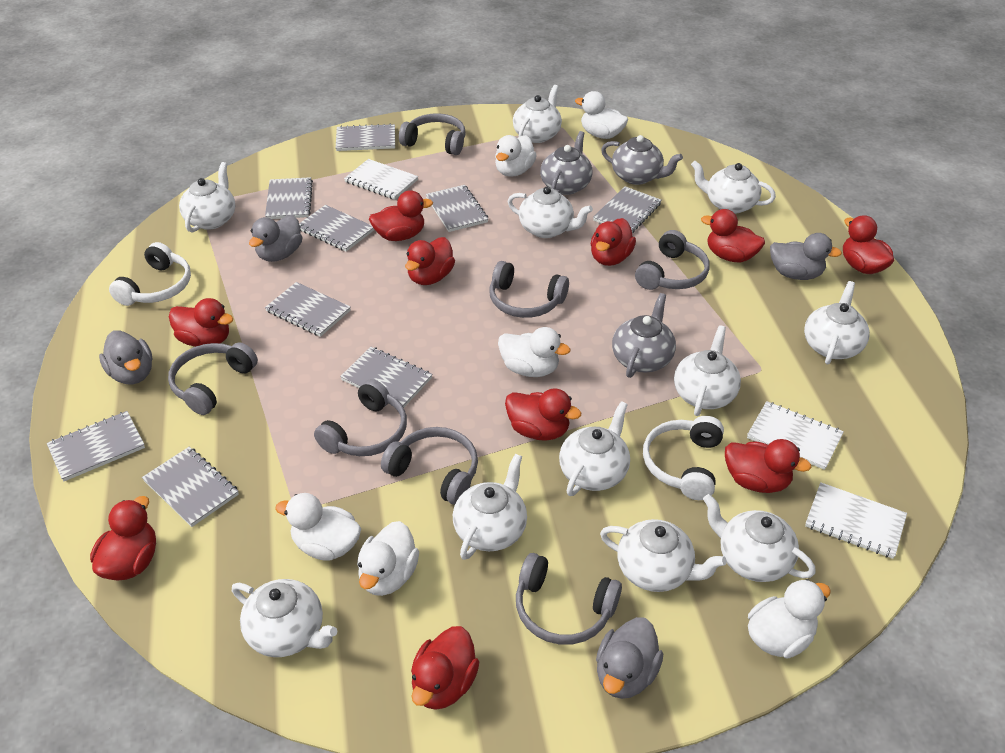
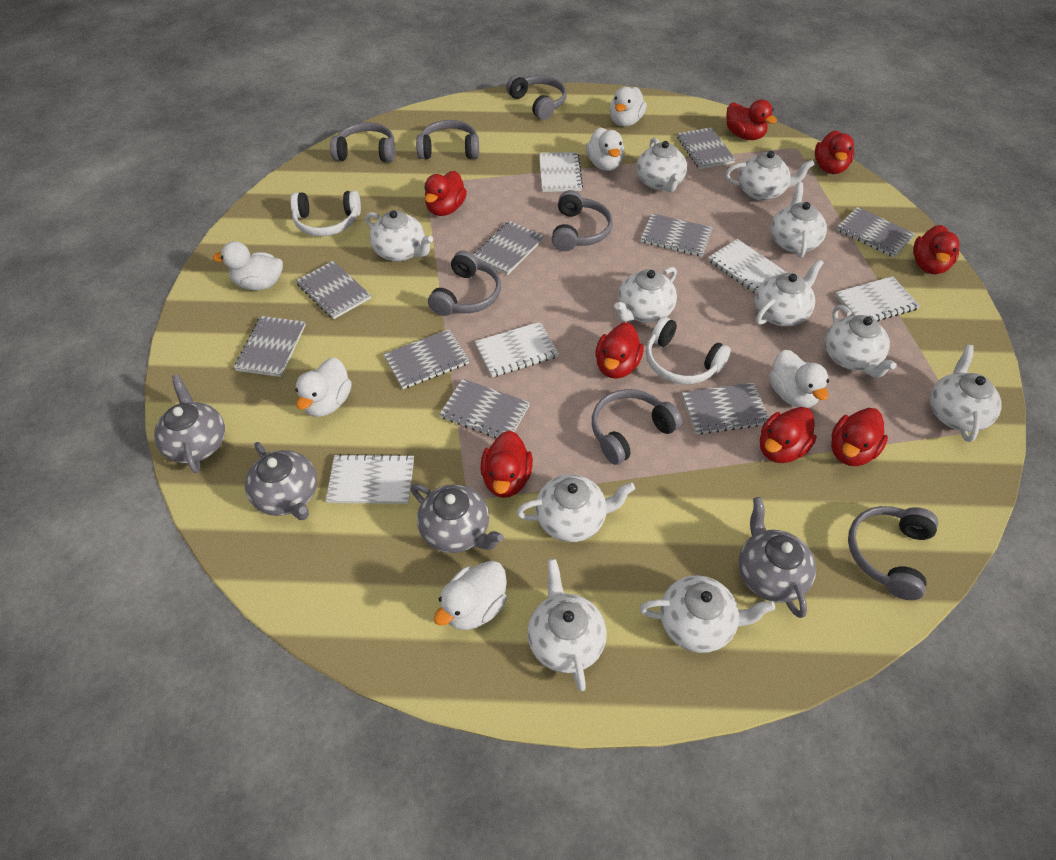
grey duck: [99,330,153,384] [249,215,303,262] [596,617,663,699] [770,233,842,280] = 4 -> none = 0
grey teapot: [540,131,592,195] [601,135,683,185] [612,293,676,378] = 3 -> [154,374,225,473] [245,442,317,520] [411,484,504,553] [738,497,816,618] = 4
red duck: [90,496,156,581] [169,298,233,347] [369,190,433,241] [405,237,455,285] [411,626,479,710] [505,389,581,441] [591,218,636,266] [701,209,765,262] [725,439,811,493] [843,215,894,274] = 10 -> [425,171,467,216] [480,431,533,498] [595,322,644,379] [726,99,777,140] [760,407,817,463] [815,130,854,174] [831,408,888,466] [913,225,960,274] = 8
white notebook: [344,159,418,200] [747,401,844,470] [805,482,907,559] = 3 -> [326,454,414,504] [475,322,559,377] [539,152,583,192] [708,239,788,294] [835,276,920,321] = 5

